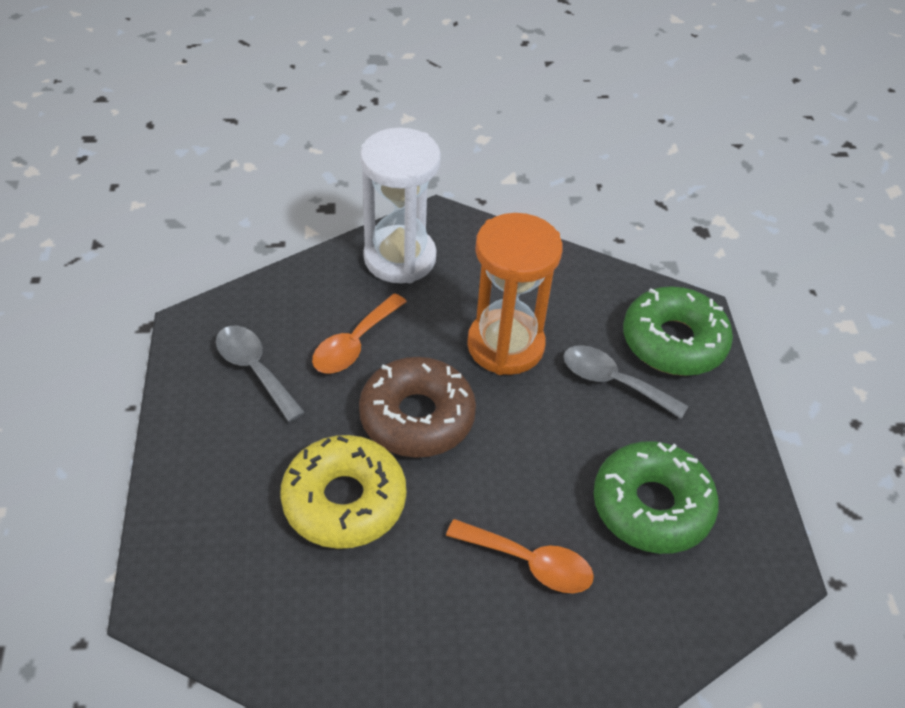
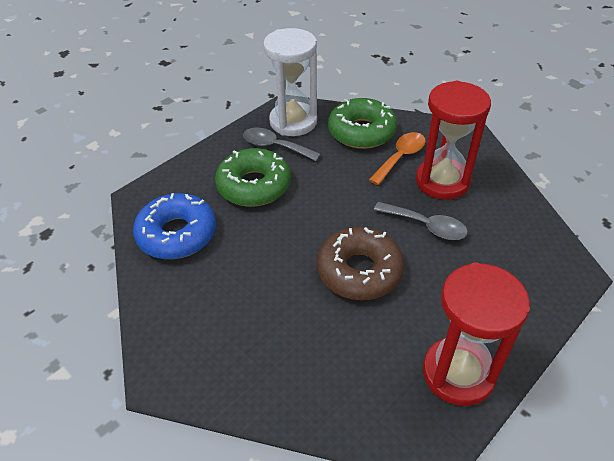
blue donut: none = 0 -> [133,193,216,259] = 1
orange hourglass: [467,213,562,375] = 1 -> none = 0
orange spoon: [312,293,407,373] [446,519,594,593] = 2 -> [369,132,426,185] = 1
red hourglass: none = 0 -> [416,81,491,200] [423,262,530,406] = 2
yellow donut: [280,435,406,549] = 1 -> none = 0

